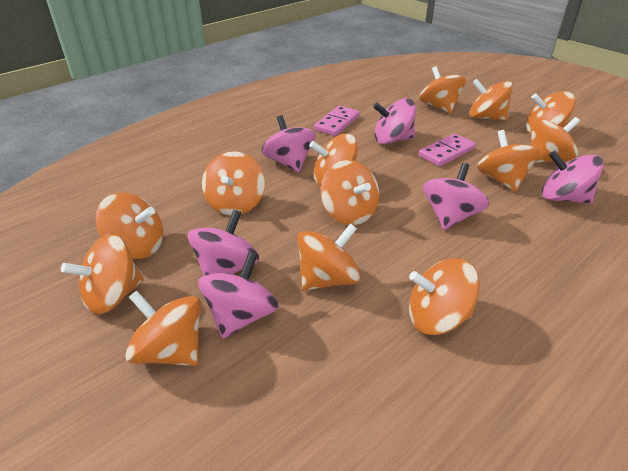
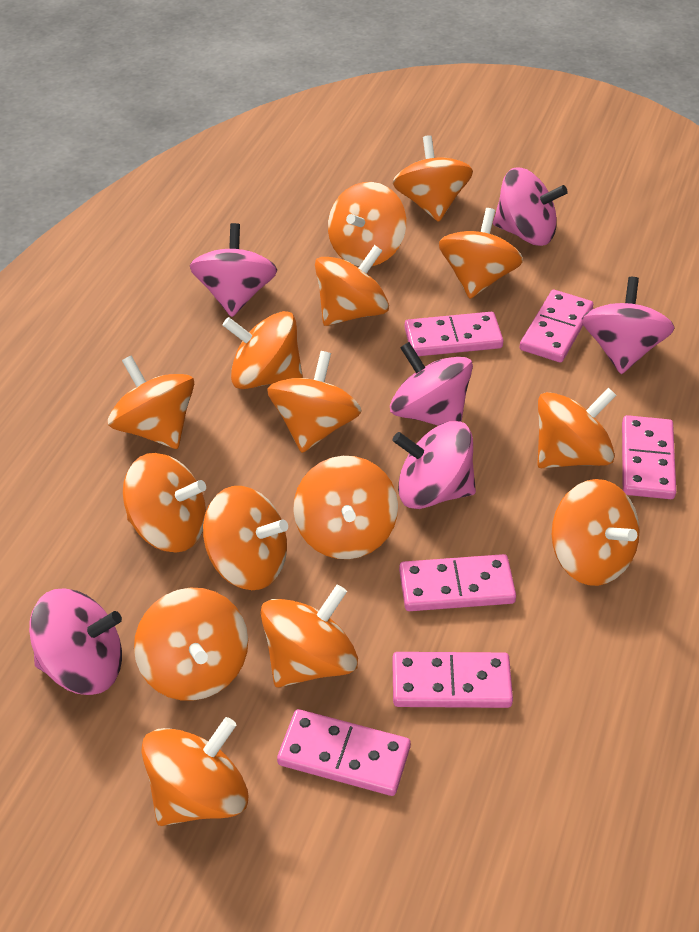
orange spinning top: [61,235,144,315] [96,193,163,259] [125,291,201,366] [202,151,265,216] [297,223,360,291] [309,133,357,186] [321,160,379,225] [409,258,480,335] [419,66,466,114] [469,79,513,121] [477,130,540,192] [526,91,575,133] [531,117,580,163] = 13 -> [108,355,194,449] [123,453,206,553] [134,588,248,701] [141,717,249,826] [203,486,288,590] [223,311,303,389] [260,585,358,687] [267,351,362,453] [293,456,398,559] [315,245,389,326] [328,182,406,266] [393,135,473,222] [439,208,523,299] [537,388,616,468] [552,479,640,586] = 15
pink domino: [314,106,360,136] [419,134,476,166] = 2 -> [277,709,411,796] [392,652,513,708] [399,554,516,611] [405,312,504,356] [520,290,593,363] [622,415,676,499] = 6

